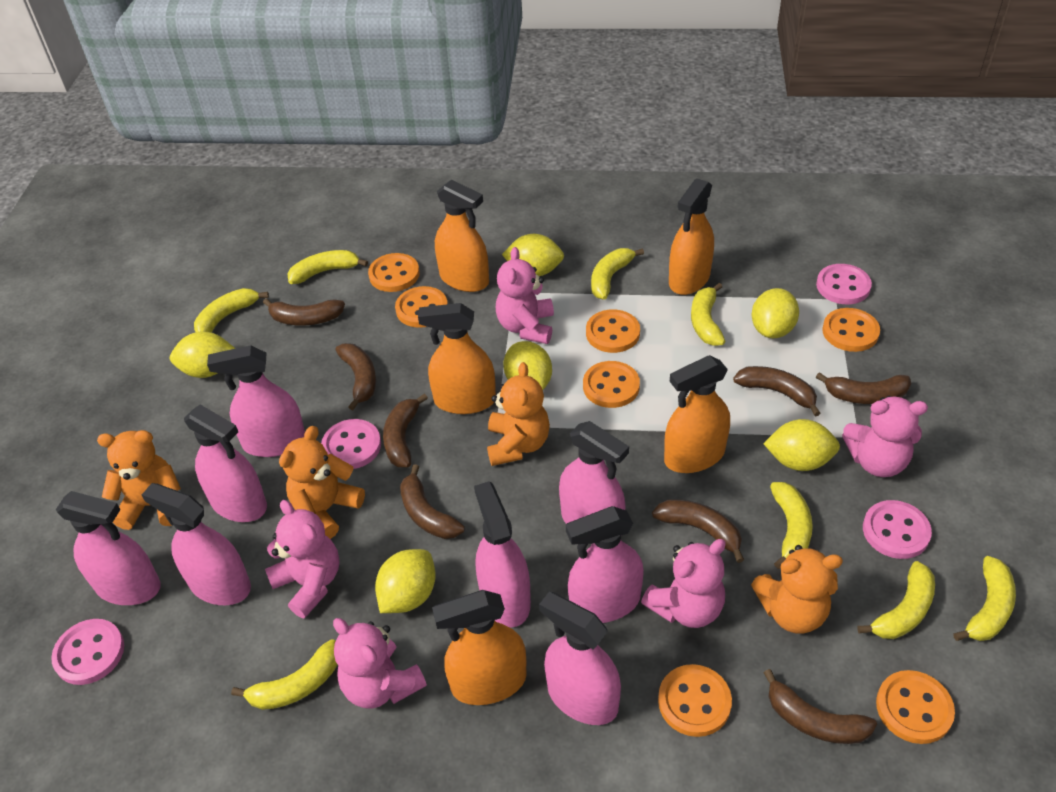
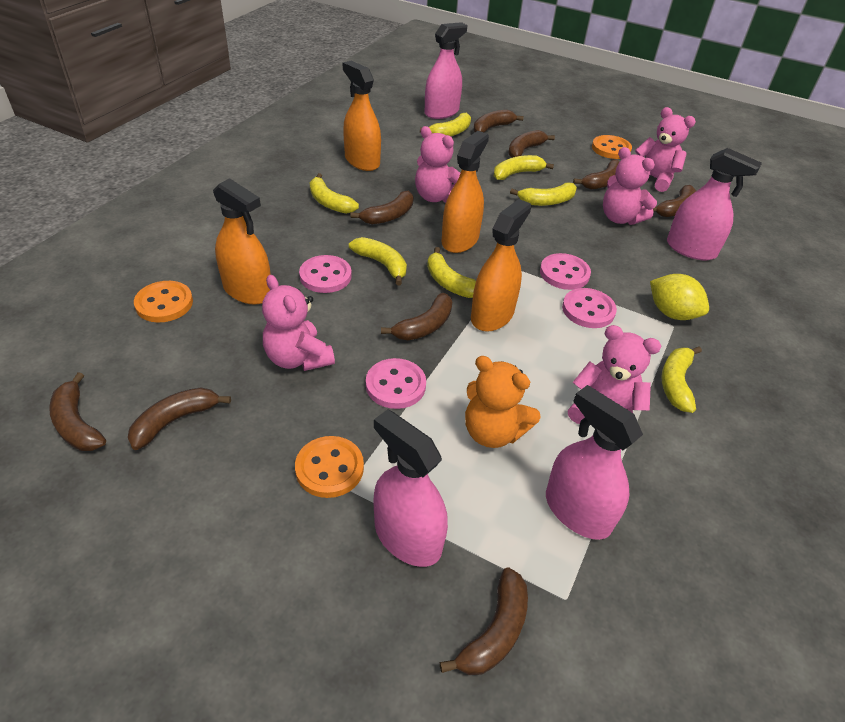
brown banana: [263,299,345,326] [336,343,376,410] [383,394,428,467] [400,464,465,539] [652,500,744,563] [733,366,821,416] [764,669,877,744] [816,372,911,404] = 8 -> [49,372,106,451] [128,387,231,450] [350,191,414,224] [381,293,452,340] [440,567,528,675] [474,110,524,133] [508,130,555,158] [573,159,620,190] [653,185,696,217] = 9
orange button: [368,253,420,292] [395,286,448,328] [583,361,640,408] [586,309,640,353] [658,664,732,737] [822,308,880,352] [876,670,955,744] = 7 -> [134,281,193,322] [295,436,364,498] [592,135,632,159] = 3
orange spray bottle: [418,303,496,414] [432,590,527,705] [435,179,489,292] [664,355,730,473] [669,178,714,295] = 5 -> [213,178,271,305] [343,61,381,171] [441,131,489,253] [471,199,531,332] = 4
orange teddy bear: [97,430,181,530] [279,426,365,539] [487,362,550,466] [751,545,843,634] = 4 -> [465,356,541,448] = 1
pink spray bottle: [56,491,160,605] [142,483,251,605] [184,405,267,522] [207,345,305,457] [474,481,531,628] [539,592,621,725] [559,421,629,524] [566,506,644,623] = 8 -> [374,409,448,567] [425,22,467,119] [546,385,643,540] [667,148,762,260] = 4
yellow banana: [194,288,269,333] [231,640,338,710] [288,250,368,284] [591,248,644,300] [691,283,725,346] [770,482,813,569] [857,561,935,639] [953,556,1016,641] = 8 -> [310,173,359,214] [349,237,407,285] [420,113,471,136] [427,247,476,298] [494,155,554,180] [510,183,577,206] [661,347,702,413] = 7
yellow lemon: [170,331,236,378] [375,549,436,613] [502,234,564,276] [503,341,552,390] [752,288,799,338] [763,419,840,471] = 6 -> [650,274,709,320] = 1

